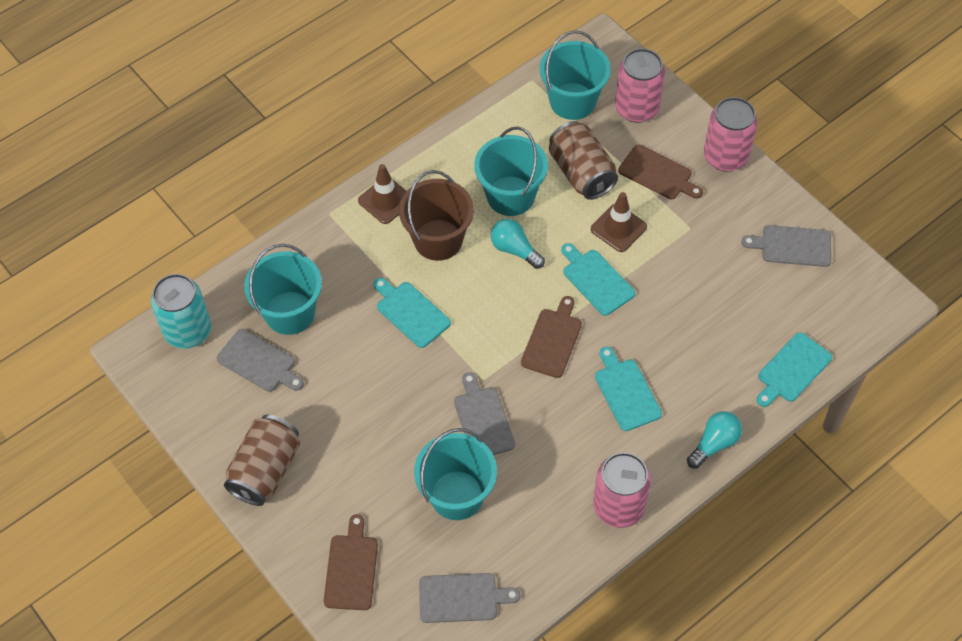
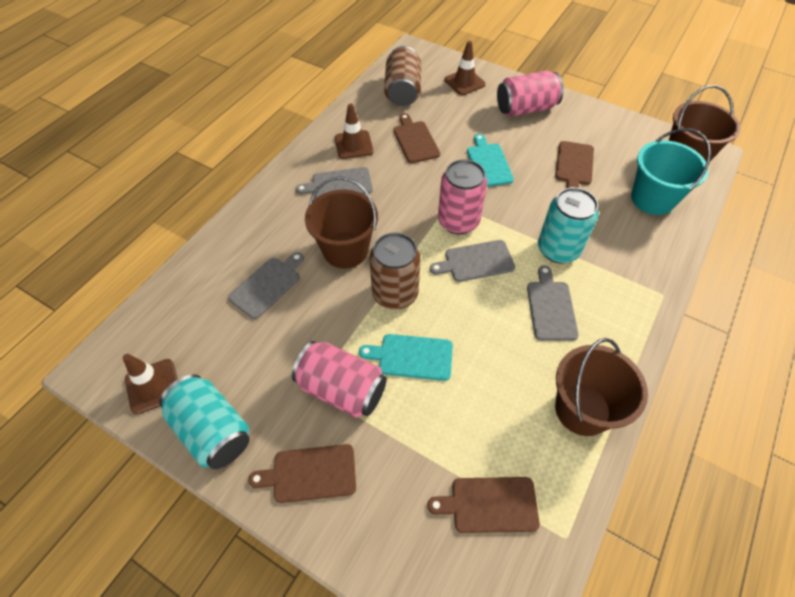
brown bucket: [399,170,474,261] = 1 -> [305,177,378,268] [555,338,648,436] [668,85,740,161] = 3
brown cutting board: [324,514,378,610] [521,296,582,378] [618,145,703,199] = 3 -> [248,444,356,503] [394,113,440,163] [427,477,540,533] [555,141,594,188] = 4
brown traffic cone: [358,164,407,224] [591,192,647,252] = 2 -> [123,354,178,414] [335,103,374,159] [444,41,486,95] = 3
turquoise bucket: [244,244,322,335] [414,428,497,520] [474,126,548,216] [540,30,611,120] = 4 -> [631,128,711,215] = 1
turquoise can: [151,274,211,349] = 1 -> [159,374,250,469] [538,187,599,263] = 2
turquoise cutting board: [373,278,451,348] [561,243,635,316] [595,347,662,431] [757,332,832,407] = 4 -> [359,334,453,381] [467,134,514,187] = 2
turquoise light bulb: [491,219,545,269] [687,411,742,469] = 2 -> none = 0

